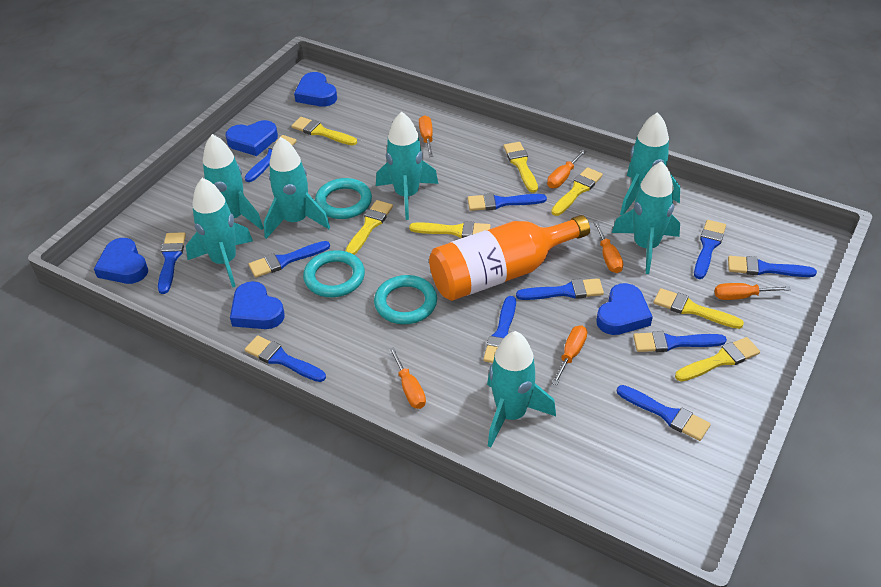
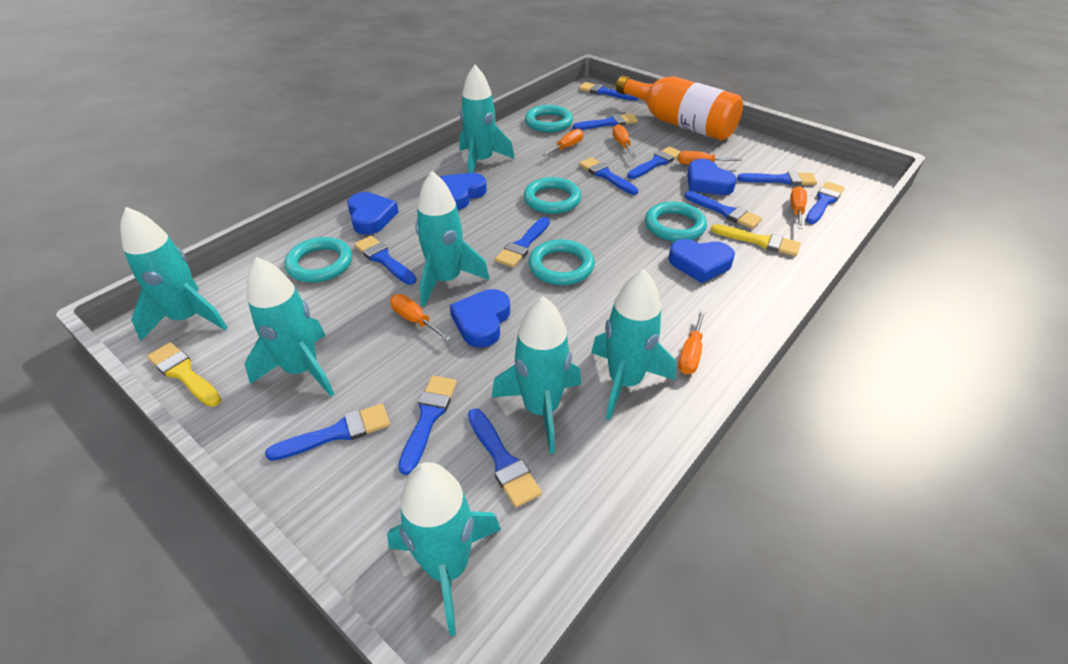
blue brush: [158,232,186,294] [244,135,297,182] [245,335,326,382] [249,241,330,278] [468,193,547,211] [483,296,516,363] [516,278,604,300] [617,385,711,441] [633,331,727,352] [694,220,726,279] [728,256,817,277] = 11 -> [265,404,390,461] [354,236,417,285] [398,376,457,475] [468,408,542,508] [495,217,550,268] [573,113,638,130] [579,82,638,101] [579,157,638,195] [627,147,681,179] [685,191,762,229] [737,171,817,186] [806,181,845,224] = 12
turquoise ring: [303,250,365,297] [315,178,372,219] [374,275,437,324] = 3 -> [284,237,352,283] [524,177,581,214] [525,105,573,132] [529,239,595,285] [645,202,707,242] = 5
yellow brush: [291,117,357,145] [346,200,393,255] [409,221,491,238] [503,142,538,193] [551,167,603,216] [654,288,744,329] [675,337,760,381] = 7 -> [147,342,221,407] [711,224,801,256] = 2

